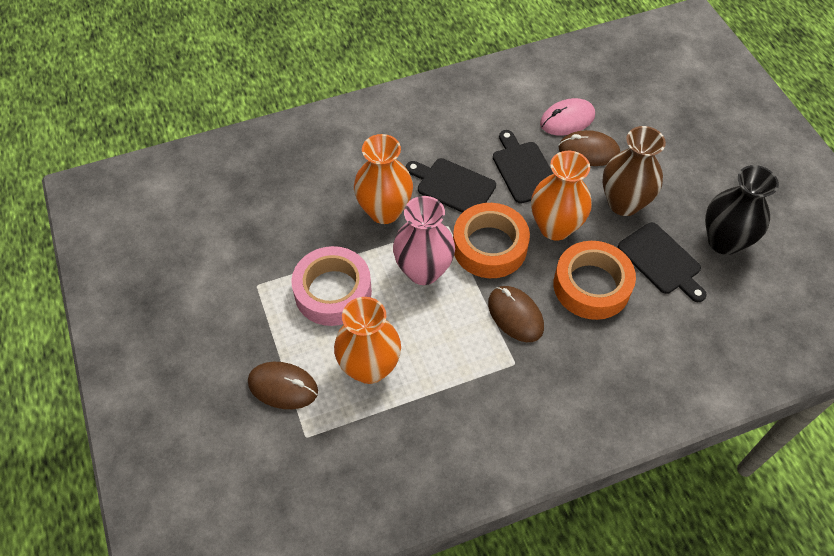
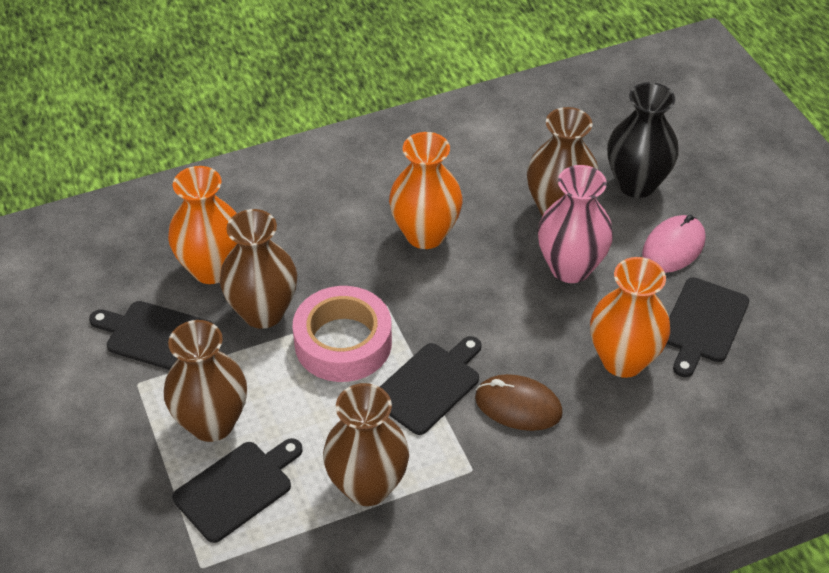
black cutting board: [406,158,496,213] [493,130,553,204] [618,222,707,302] = 3 -> [89,301,213,370] [173,438,303,543] [380,336,481,435] [667,277,749,377] = 4
brown mouse: [248,362,318,409] [488,286,544,342] [558,130,620,166] = 3 -> [475,374,563,431] = 1
brown vase: [602,126,666,216] = 1 -> [164,320,247,442] [220,209,297,329] [323,383,409,506] [527,107,598,216] = 4
orange tape: [453,203,530,278] [553,241,636,320] = 2 -> none = 0

